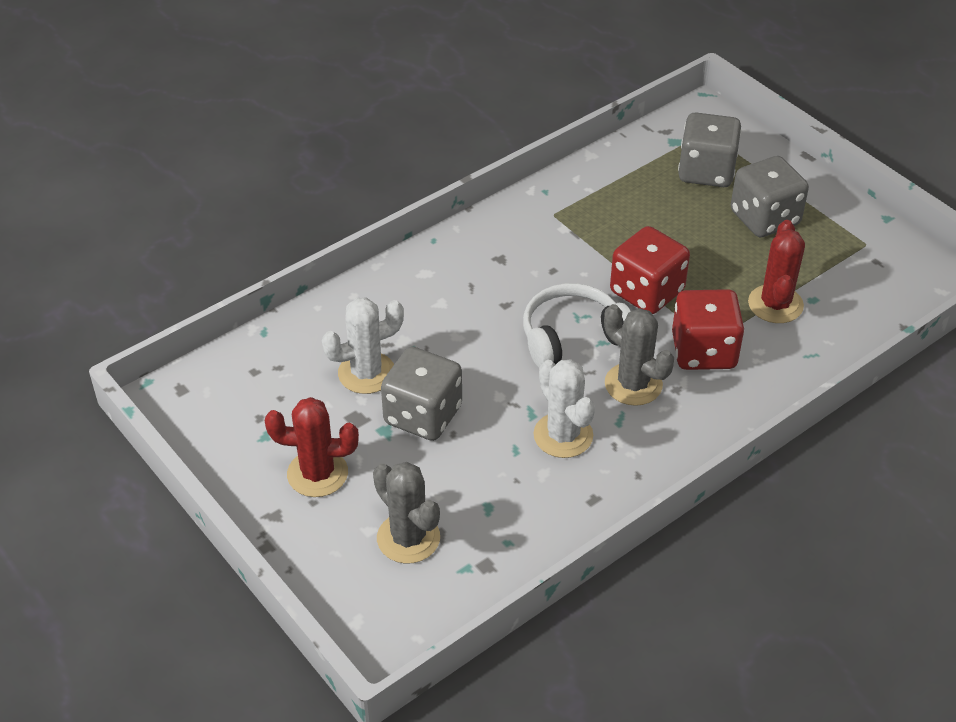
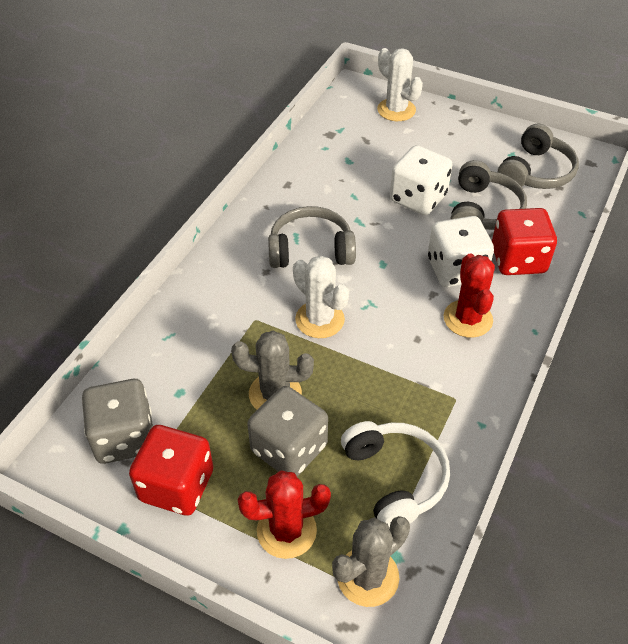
grey dice: [381,347,462,441] [678,112,741,187] [731,156,809,237] = 3 -> [82,379,153,464] [247,386,328,477] = 2
grey headphones: none = 0 -> [268,206,356,268] [450,160,527,230] [498,124,579,189] = 3
white dice: none = 0 -> [390,145,453,215] [428,216,494,287] = 2

